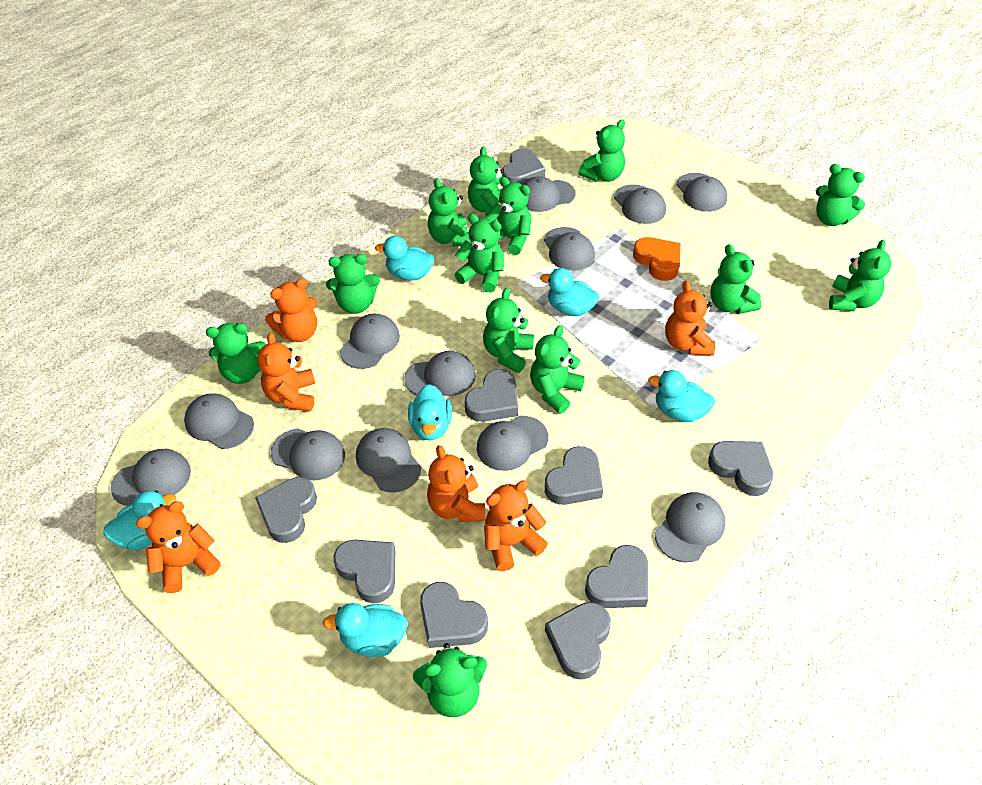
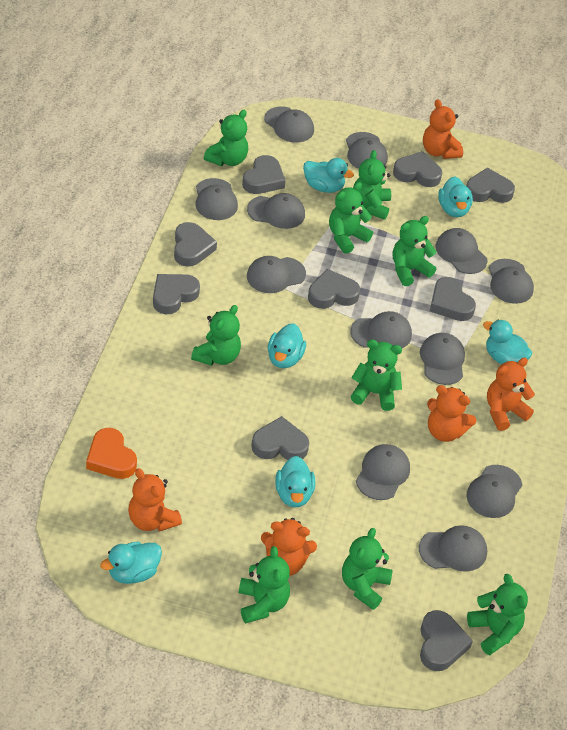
green teddy bear: [206,323,266,384] [326,254,380,314] [413,643,487,717] [428,178,471,247] [455,214,504,293] [468,147,504,216] [483,288,534,373] [485,177,532,255] [530,325,585,414] [578,120,625,182] [710,244,761,314] [816,164,865,226] [829,240,891,311] = 13 -> [191,305,241,366] [204,110,248,166] [239,546,290,624] [329,182,373,254] [342,528,393,610] [350,339,402,411] [353,150,391,220] [393,216,437,286] [467,574,528,655] = 9
orange teddy bear: [136,501,221,593] [257,332,315,411] [265,278,318,342] [427,445,485,522] [484,480,548,571] [665,280,715,356] = 6 -> [128,468,182,532] [261,518,317,576] [423,99,463,159] [427,385,476,442] [487,357,535,431] = 5

